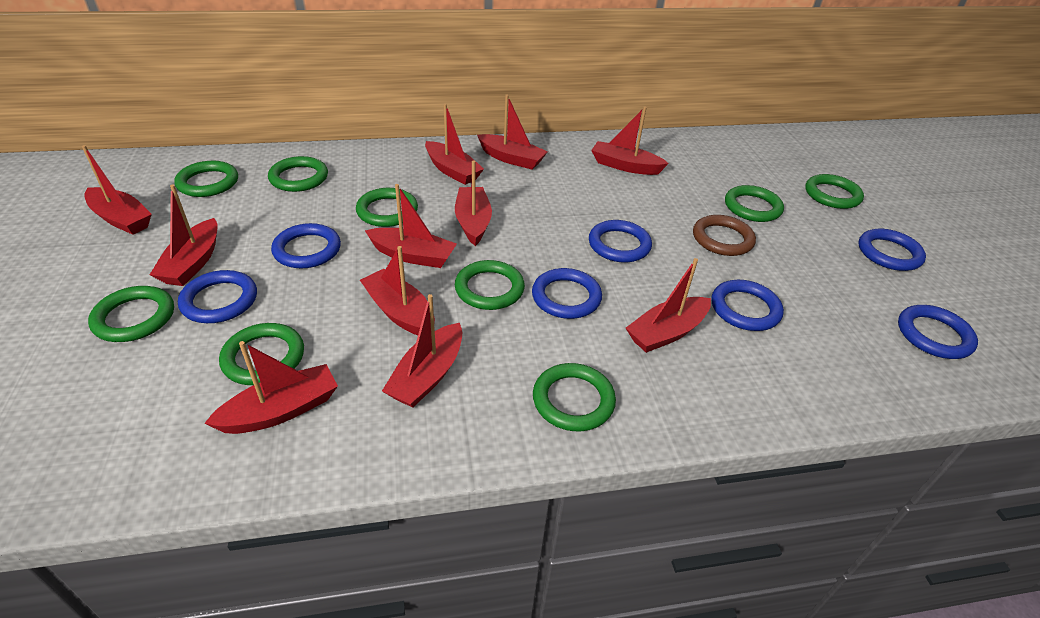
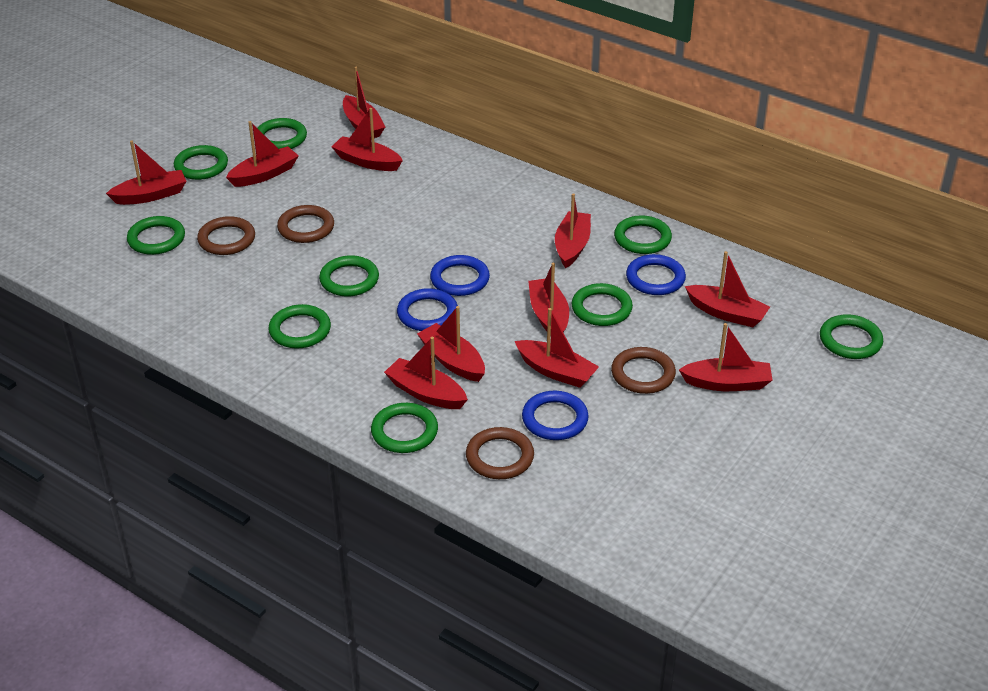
blue ring: [178,270,257,323] [271,223,341,268] [532,268,602,319] [589,220,652,262] [712,280,784,331] [859,229,926,271] [898,305,978,359] = 7 -> [397,288,458,331] [430,255,490,296] [522,391,589,440] [626,254,686,295] = 4
brown ring: [693,215,756,256] = 1 -> [197,216,255,255] [277,205,334,243] [466,427,534,479] [611,347,676,394] = 4

